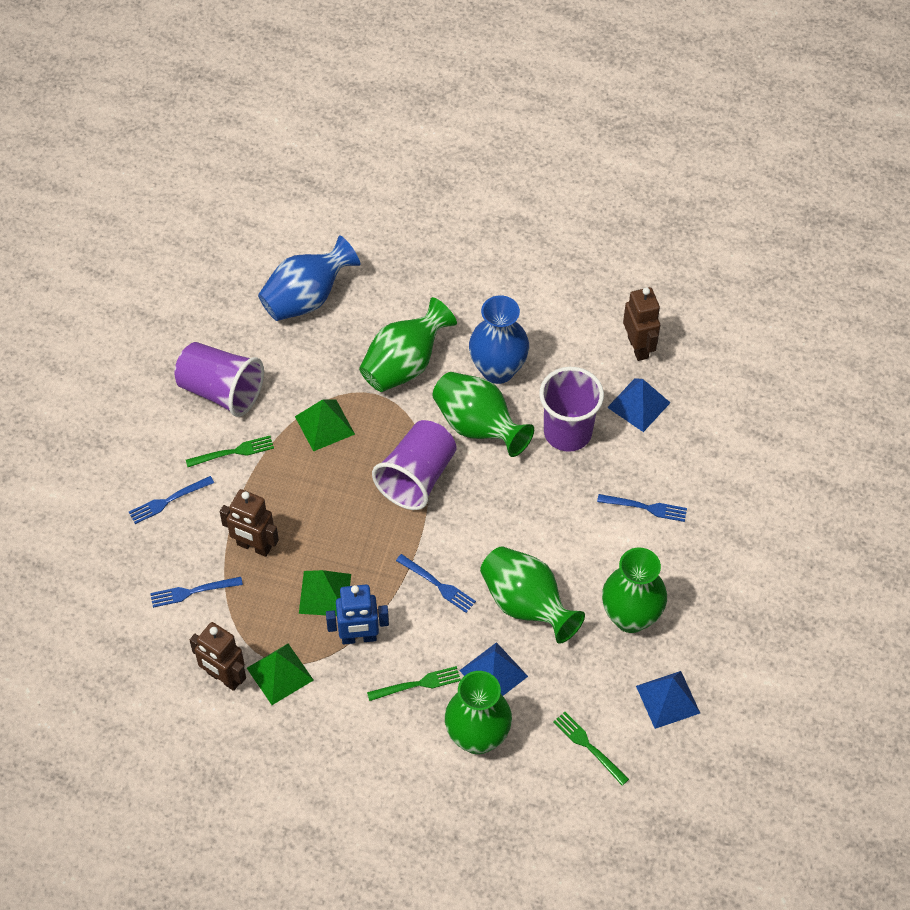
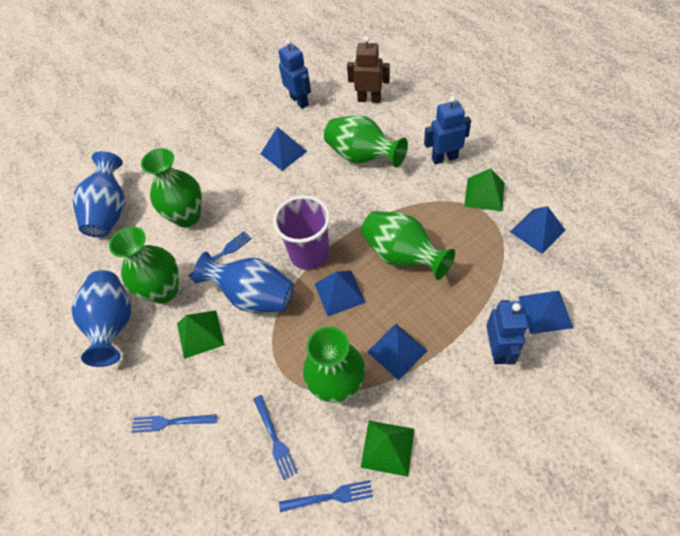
blue pyramid: [459,642,528,696] [607,378,670,432] [636,671,700,729] = 3 -> [261,127,307,171] [315,271,366,316] [367,324,428,380] [510,206,566,254] [518,291,573,334] = 5
blue robot: [326,585,389,644] = 1 -> [278,39,311,109] [424,96,471,165] [487,300,528,365] = 3
blue vase: [258,235,360,321] [469,295,529,384] = 2 -> [71,270,132,367] [73,151,125,237] [193,252,294,312] = 3
brown robot: [190,622,246,691] [220,489,279,557] [623,287,660,361] = 3 -> [347,36,390,103] = 1
green fork: [186,436,274,467] [367,666,461,701] [553,712,629,786] = 3 -> none = 0
purple cup: [174,342,264,417] [372,420,457,510] [539,367,604,452] = 3 -> [273,195,330,270] = 1

